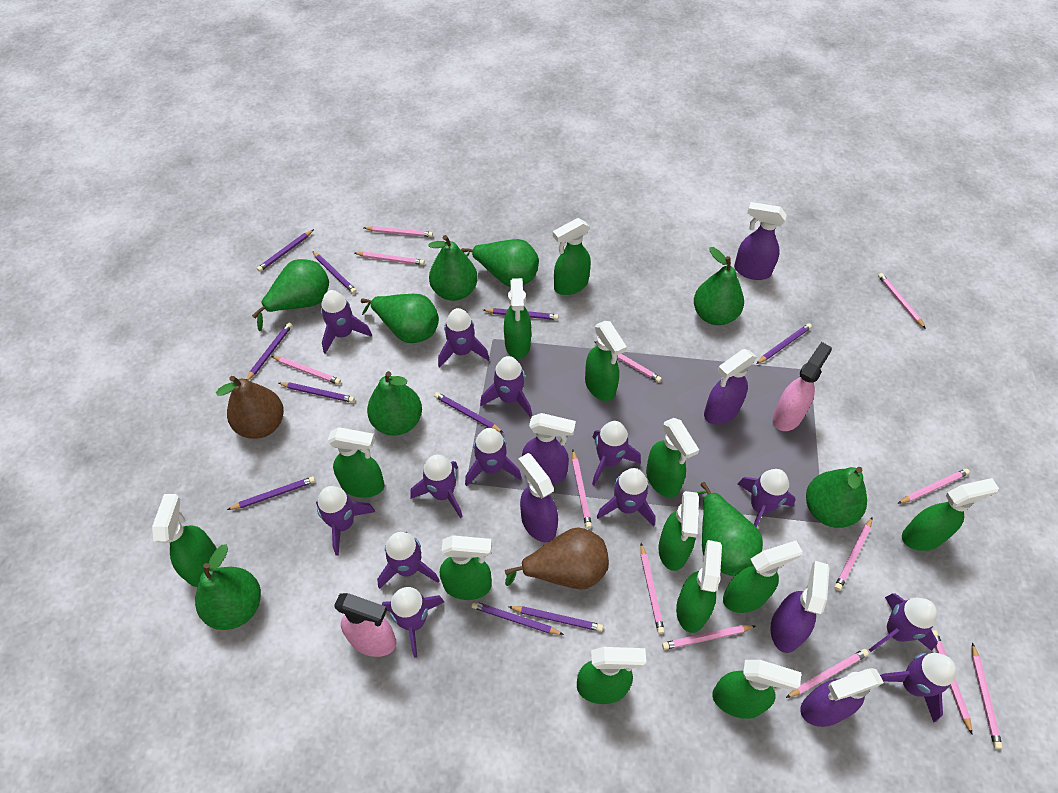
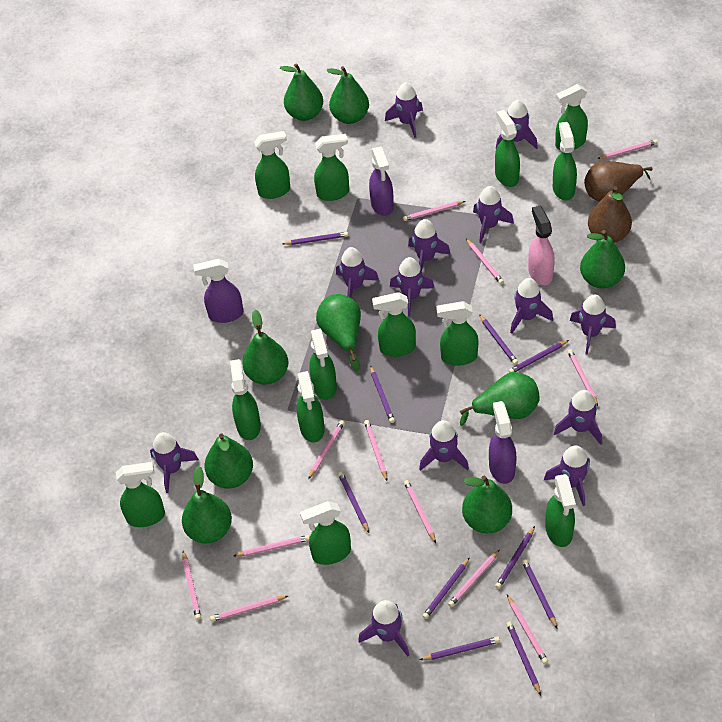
pink pencil: [271,356,341,385] [355,252,425,265] [364,226,433,237] [572,450,592,529] [594,341,662,382] [640,543,665,634] [662,625,756,650] [786,649,869,698] [834,517,873,591] [878,273,926,329] [897,468,970,504] [932,630,972,734] [972,643,1003,749] = 13 -> [182,551,201,620] [210,596,288,622] [234,535,310,557] [308,420,345,479] [364,420,387,481] [403,201,465,221] [404,480,436,543] [448,550,500,607] [466,239,504,284] [507,595,548,664] [567,349,598,406] [597,139,657,159] = 12
pink spray bottle: [334,593,396,657] [773,342,832,431] = 2 -> [528,206,555,285] = 1
purple spray bottle: [518,453,558,542] [522,413,576,484] [704,349,757,424] [734,202,787,280] [770,561,829,653] [800,668,884,727] = 6 -> [193,259,243,323] [369,146,394,216] [489,401,516,484] = 3

